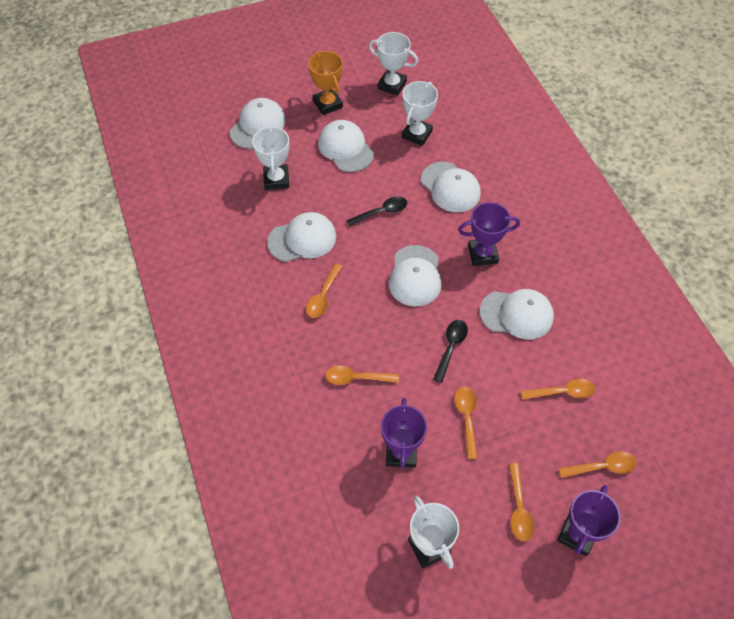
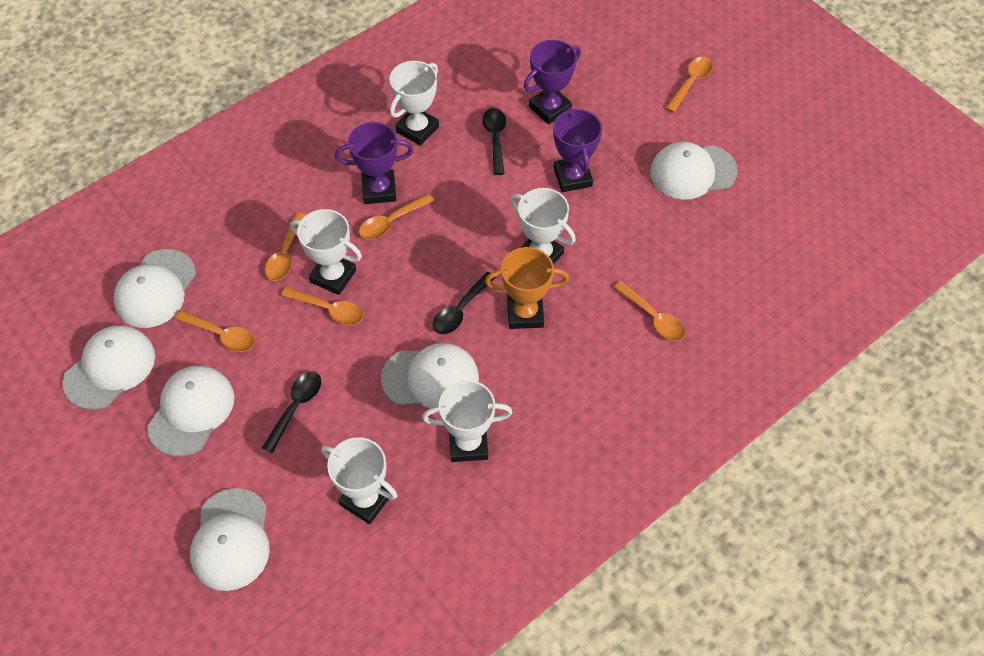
black spoon: [346,196,407,227] [433,320,468,383] = 2 -> [262,371,321,453] [432,272,496,334] [482,108,506,175] = 3
white trophy: [252,125,290,190] [369,32,418,96] [402,81,438,146] [408,496,459,569] = 4 -> [290,209,362,295] [322,437,397,524] [389,61,439,146] [422,380,512,462] [511,188,576,264] = 5

